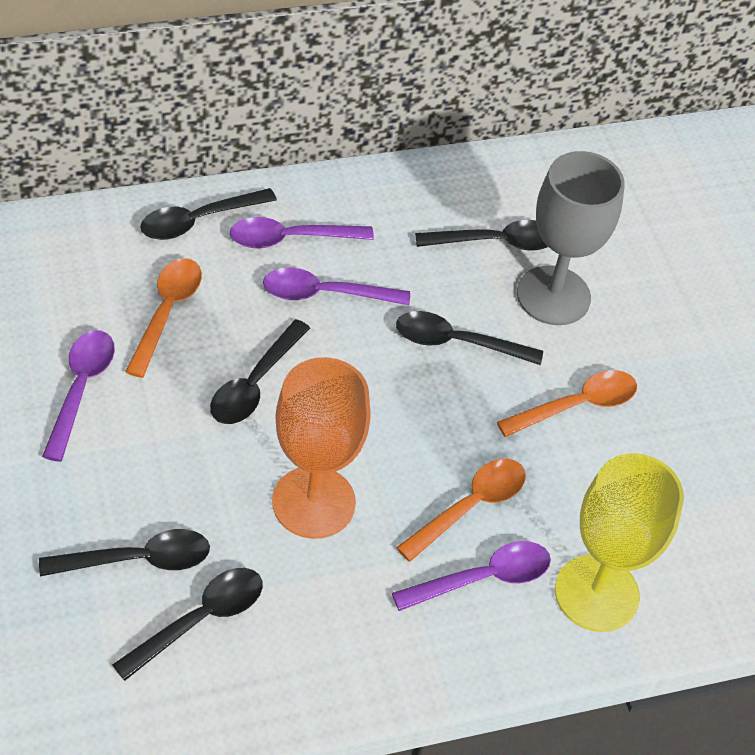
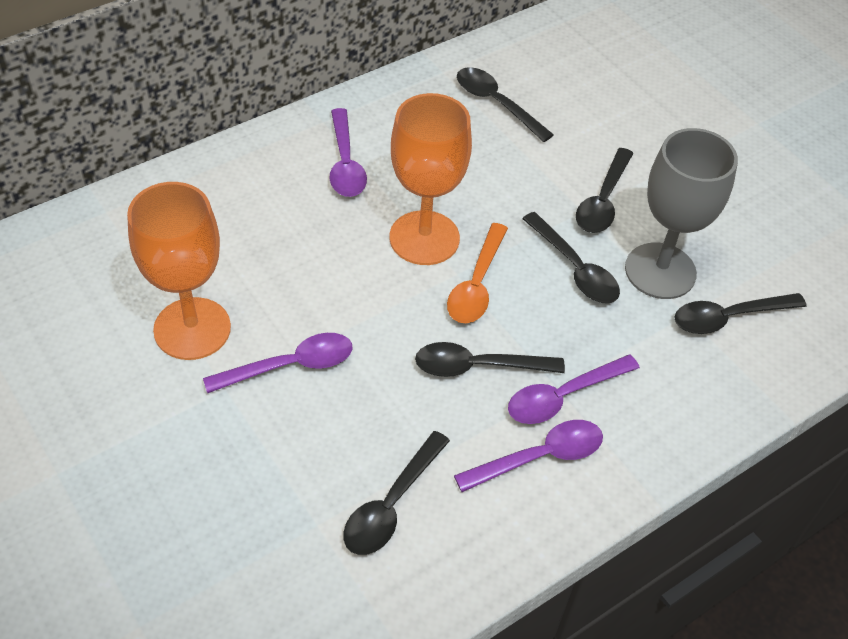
orange goblet: [272,357,371,539] = 1 -> [127,182,231,360] [390,93,472,265] = 2
orange spoon: [125,258,202,378] [396,459,526,562] [497,370,637,437] = 3 -> [447,223,508,323] = 1
yellow goblet: [555,453,684,632] = 1 -> none = 0

